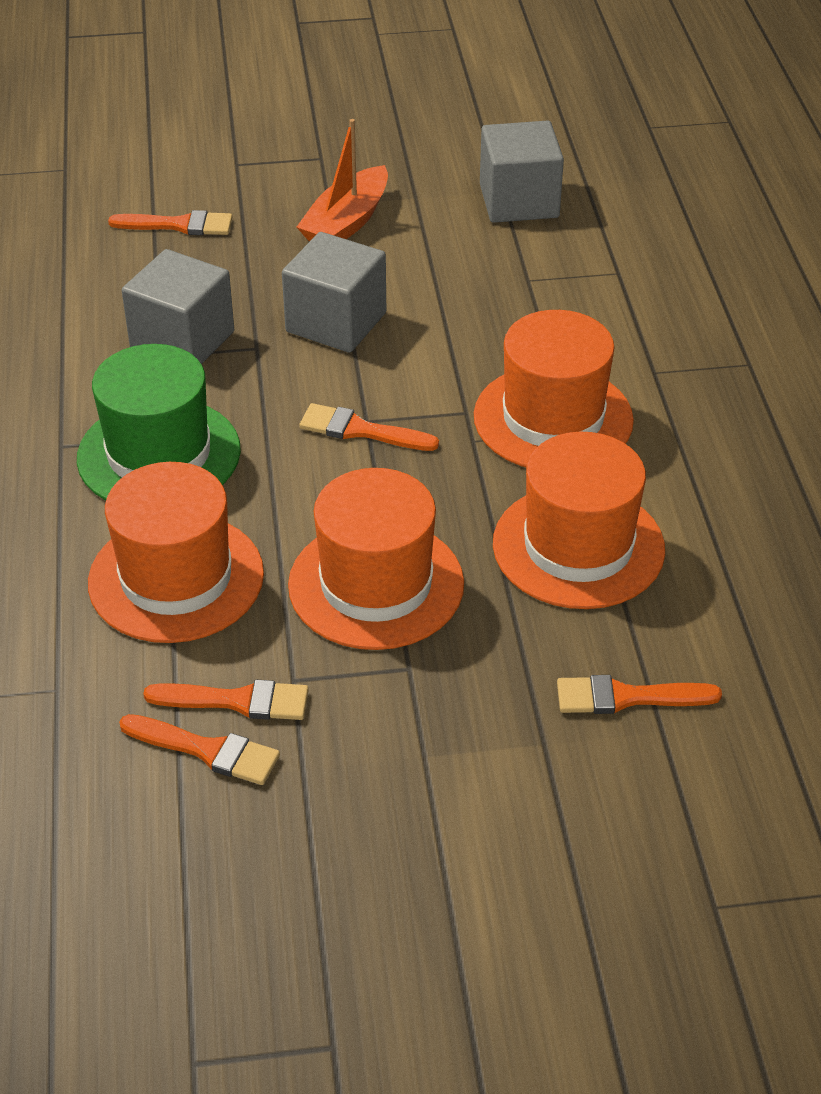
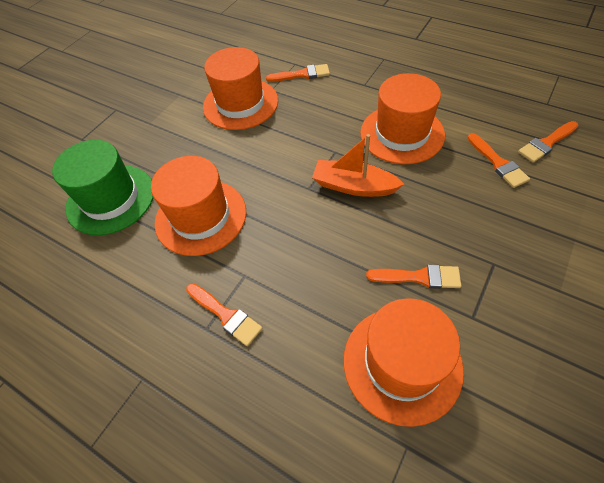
grey cube: [122,249,234,364] [282,232,386,353] [480,121,564,223] = 3 -> none = 0

